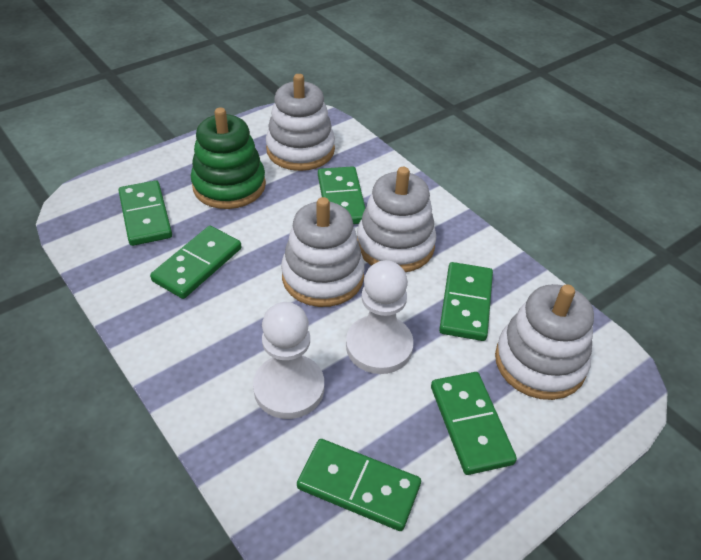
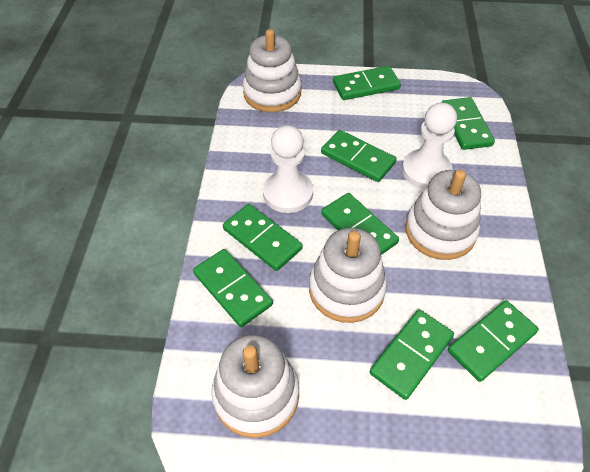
green domino: [118,180,172,246] [150,226,242,299] [297,439,421,531] [318,166,365,224] [431,372,517,475] [439,262,493,341] = 6 -> [193,249,273,327] [223,204,303,271] [321,130,397,182] [321,193,399,255] [333,66,401,100] [370,309,454,400] [442,97,495,150] [448,300,539,382] = 8
green stacking toy: [191,107,266,209] = 1 -> none = 0

